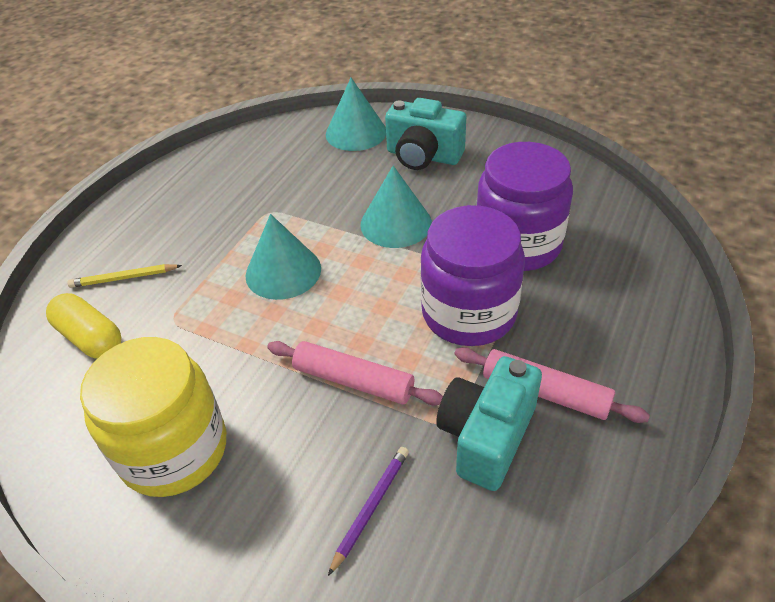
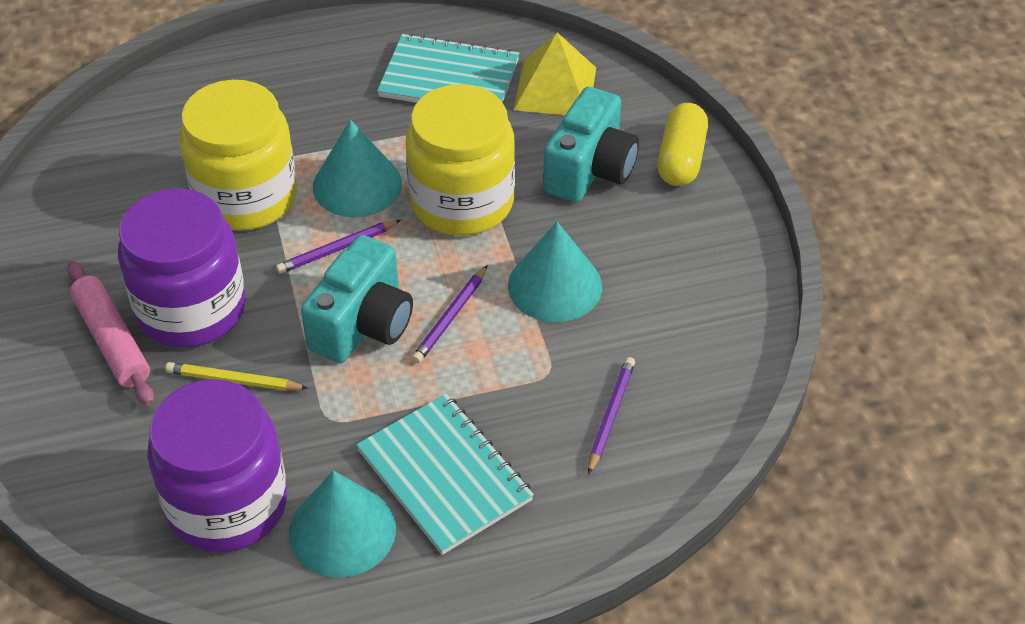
pink rolling pin: [267,341,443,406] [454,347,650,423] = 2 -> [67,260,154,406] = 1
purple pencil: [328,447,409,576] = 1 -> [276,220,401,274] [412,265,488,363] [588,357,635,475] = 3
turquoise notebook: none = 0 -> [356,394,534,555] [377,33,519,103] = 2
yellow jar: [80,337,226,497] = 1 -> [179,80,297,231] [406,84,515,236] = 2
yellow pyramid: none = 0 -> [514,32,596,115] = 1

